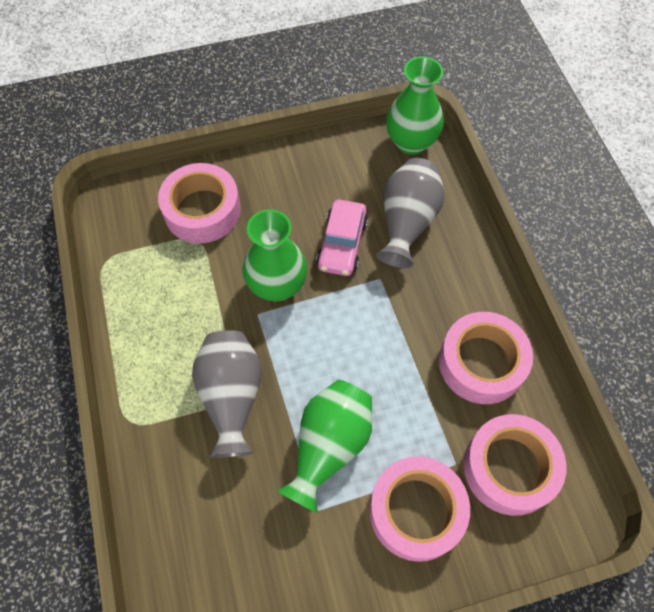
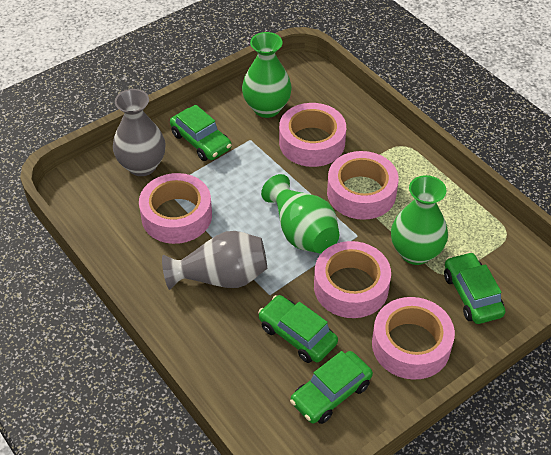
green car: none = 0 -> [170,105,232,161] [258,295,338,363] [290,351,373,424] [444,252,505,324] = 4
pink car: [316,199,368,276] = 1 -> none = 0
pink tape: [158,163,241,243] [369,456,470,562] [439,312,533,404] [464,414,566,516] = 4 -> [139,173,212,244] [279,103,346,167] [314,241,391,318] [327,151,399,220] [372,297,455,380] = 5

